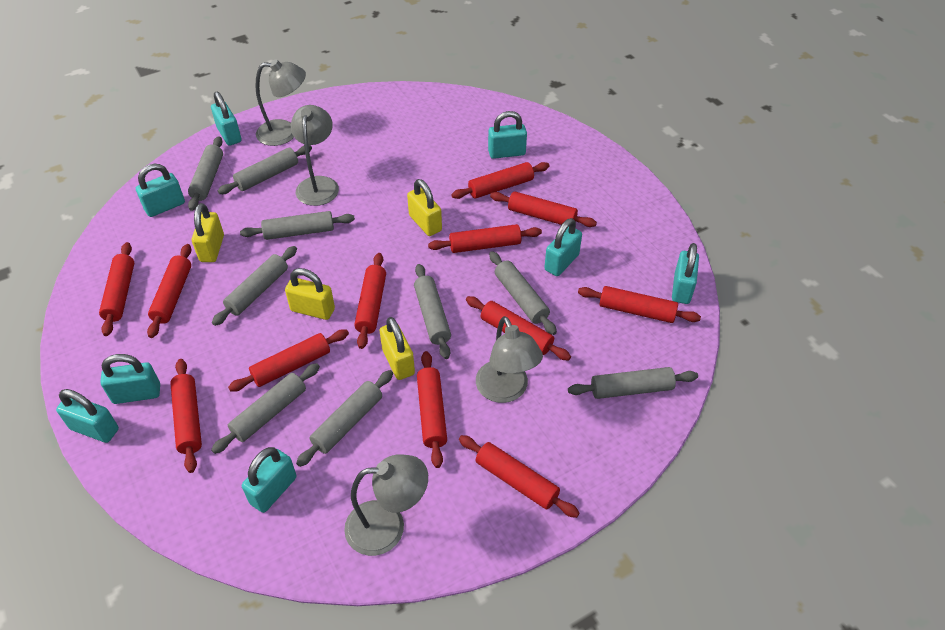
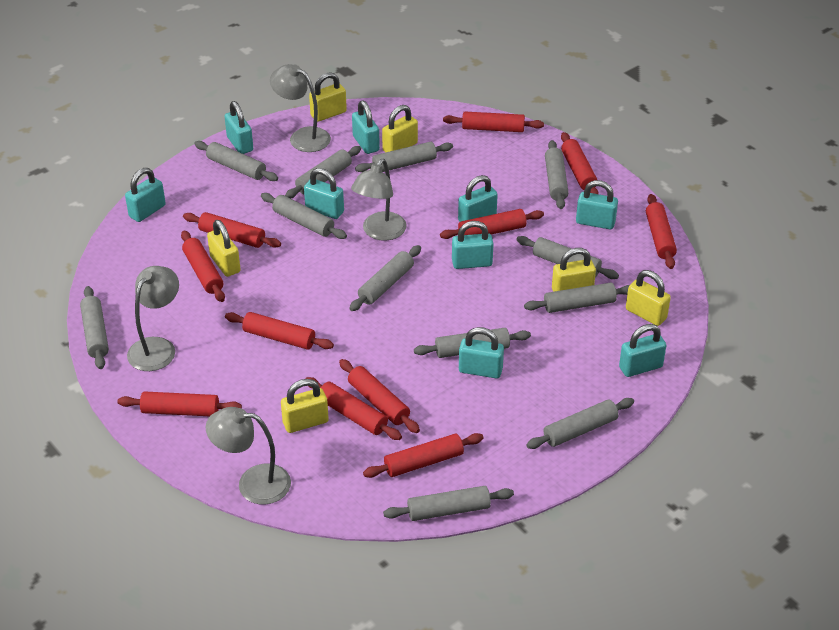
grey rolling pin: [188,137,223,211] [211,363,320,454] [212,246,297,326] [218,145,312,194] [240,211,355,240] [296,370,393,467] [414,264,451,359] [489,251,557,335] [568,367,698,399] = 9 -> [80,286,109,369] [194,141,278,181] [261,193,347,239] [285,146,361,199] [349,245,421,311] [355,142,453,172] [383,486,514,521] [414,328,531,358] [516,236,619,279] [524,283,629,313] [526,398,634,449] [545,140,569,209] = 12
red rolling pin: [99,242,134,336] [147,244,191,338] [170,359,202,473] [228,329,349,392] [354,253,386,349] [417,351,447,468] [428,224,542,253] [451,162,550,199] [459,435,580,518] [466,296,571,361] [490,191,597,227] [578,286,701,323] = 12 -> [117,391,242,416] [181,230,225,302] [183,212,281,248] [225,312,334,350] [306,377,402,440] [339,359,420,433] [363,433,484,478] [440,209,544,239] [443,111,544,132] [561,132,599,194] [646,194,677,269] = 11
turquoise padlock: [56,389,119,443] [100,354,160,404] [136,164,185,217] [211,92,242,146] [242,447,297,513] [488,111,527,159] [544,218,582,276] [672,243,699,304] = 8 -> [125,168,166,222] [224,101,253,154] [304,168,344,219] [352,101,380,154] [452,221,494,269] [458,175,498,222] [459,327,504,378] [576,180,618,229] [619,324,667,377] = 9
yellow padlock: [192,203,224,262] [285,268,335,320] [380,317,415,380] [407,179,442,236] = 4 -> [207,220,241,277] [281,379,329,433] [309,72,347,122] [382,105,418,152] [552,248,596,292] [626,270,671,326] = 6

